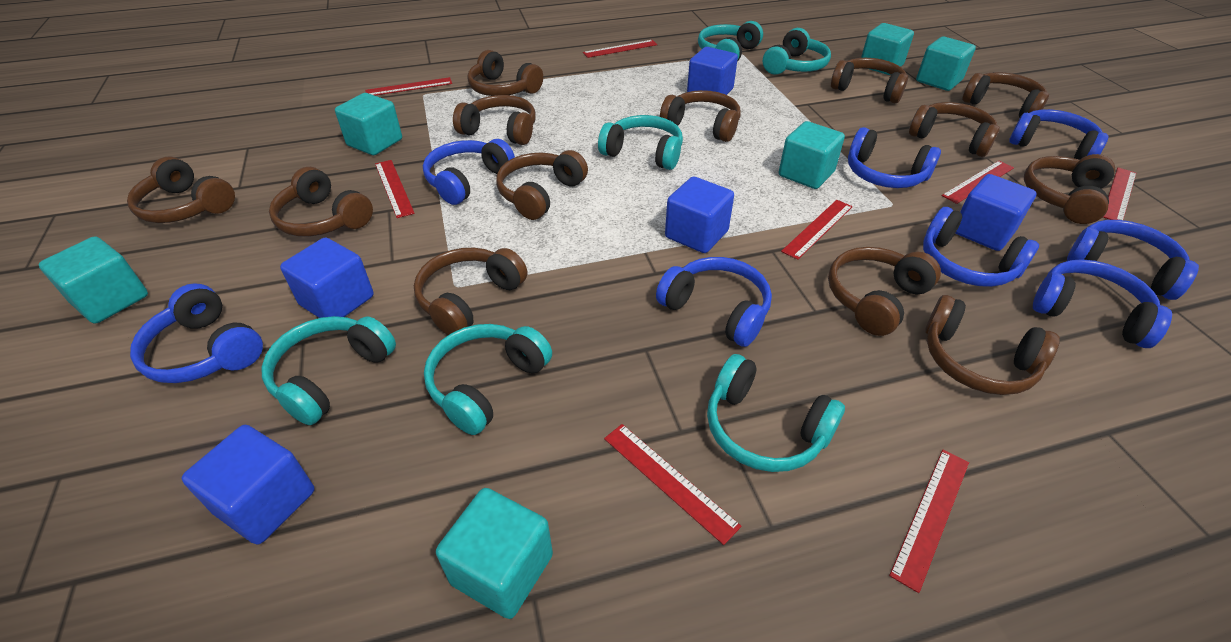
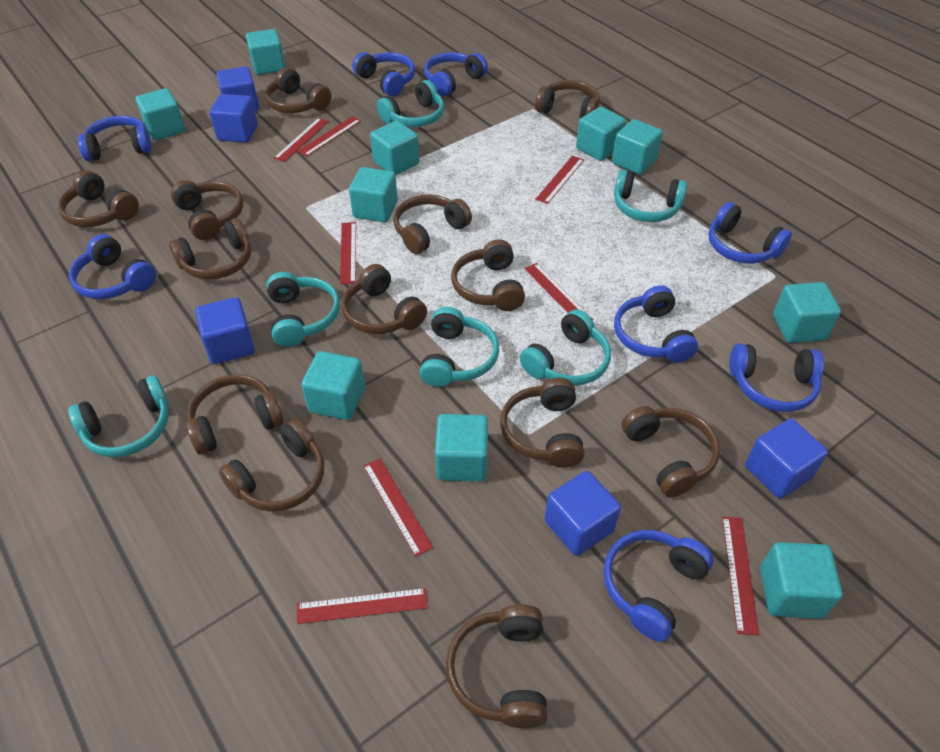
turquoise cube: [39,236,148,324] [335,93,402,155] [436,488,553,619] [779,121,845,189] [861,23,914,75] [916,36,976,91] = 6 -> [136,88,185,140] [246,29,285,75] [301,351,365,420] [349,167,398,222] [370,121,419,175] [435,414,488,482] [576,107,626,161] [612,119,663,174] [760,542,843,619] [773,282,841,343] = 10

